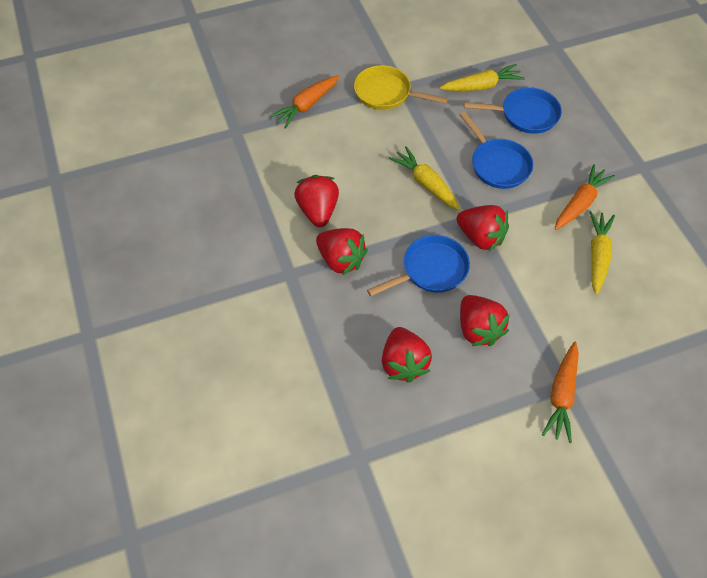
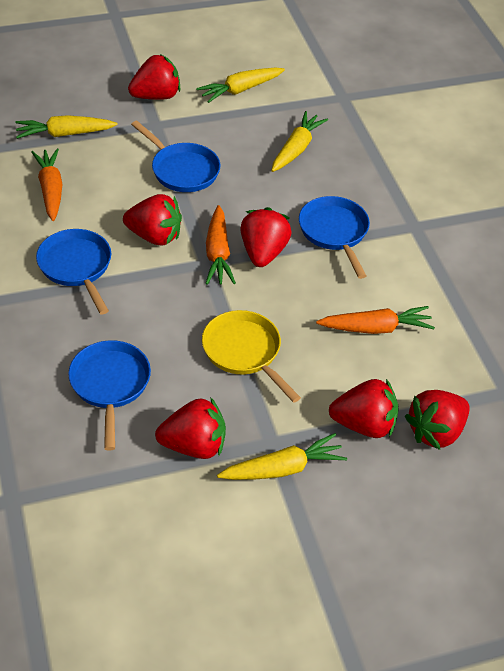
blue pan: [367,235,470,296] [459,111,533,189] [464,87,562,134] = 3 -> [36,229,111,314] [68,340,151,451] [131,121,221,192] [299,196,370,279] = 4
red strawberry: [294,175,339,227] [316,228,368,276] [382,327,432,383] [456,205,509,251] [460,295,510,346] = 5 -> [123,194,182,245] [128,54,181,100] [155,397,226,459] [240,207,292,267] [329,379,399,438] [405,390,470,450] = 6
yellow carrot: [389,146,460,210] [440,64,525,91] [589,211,615,295] = 3 -> [15,115,118,139] [196,67,285,103] [217,433,347,480] [271,111,328,172] = 4

